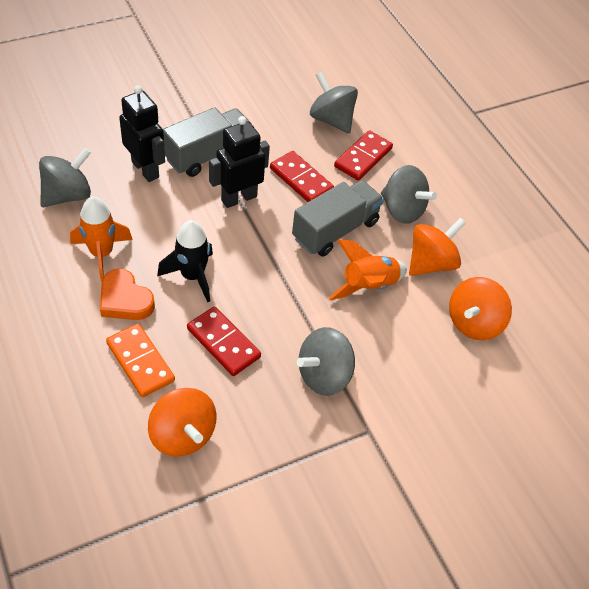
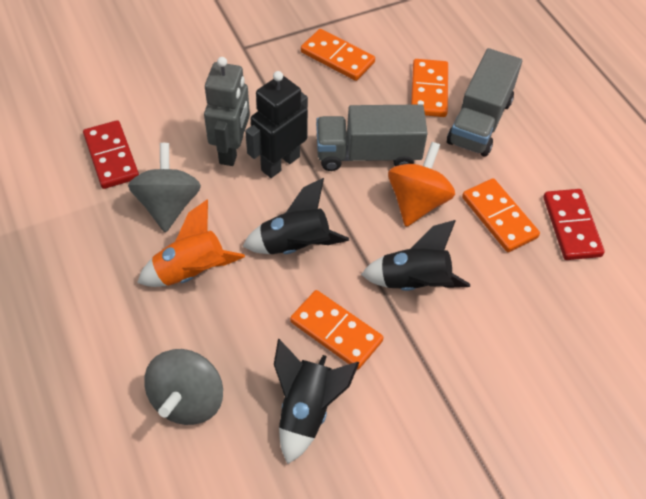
black robot: [119,85,165,182] [209,116,270,208] = 2 -> [245,71,308,178] = 1
black rocket: [157,220,213,302] = 1 -> [243,178,349,254] [274,339,359,464] [361,220,470,291] = 3
grey robot: none = 0 -> [204,57,250,166] = 1
grey spinning top: [39,148,91,207] [297,327,355,396] [310,72,358,134] [381,165,437,224] = 4 -> [128,143,201,232] [144,349,223,425] = 2
orange domino: [106,323,175,397] = 1 -> [290,290,384,370] [301,29,375,81] [411,59,448,117] [462,178,540,252] = 4
orange heart: [100,269,155,320] = 1 -> none = 0
orange rocket: [70,197,133,282] [329,239,407,300] = 2 -> [137,200,245,287] = 1
orange spinning top: [148,388,217,457] [409,218,466,276] [449,277,512,340] = 3 -> [388,142,455,227] = 1
red domino: [187,306,261,376] [270,151,334,202] [334,130,393,181] = 3 -> [83,120,139,189] [543,189,605,260] = 2

